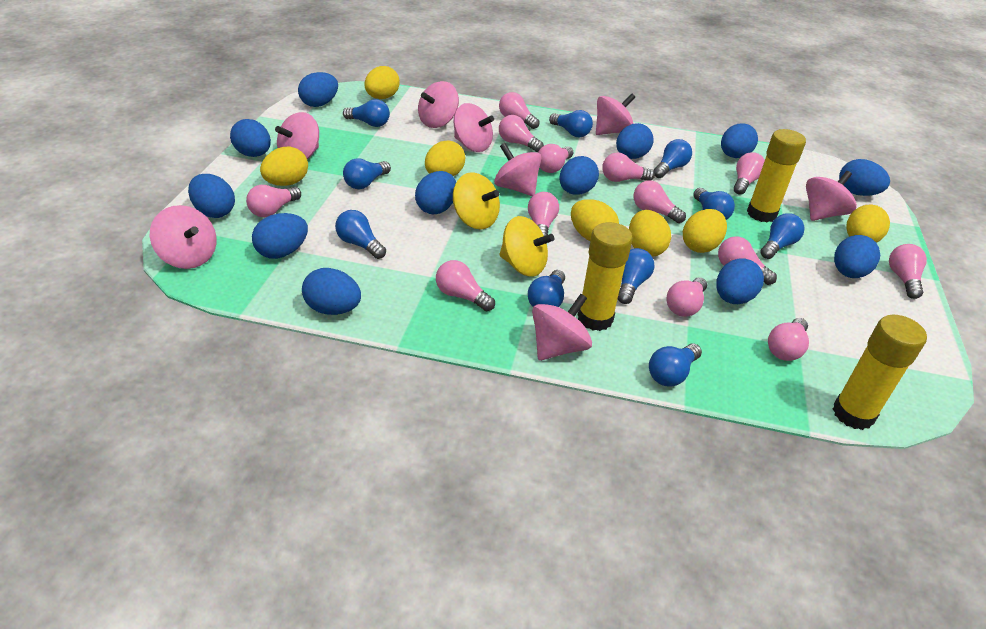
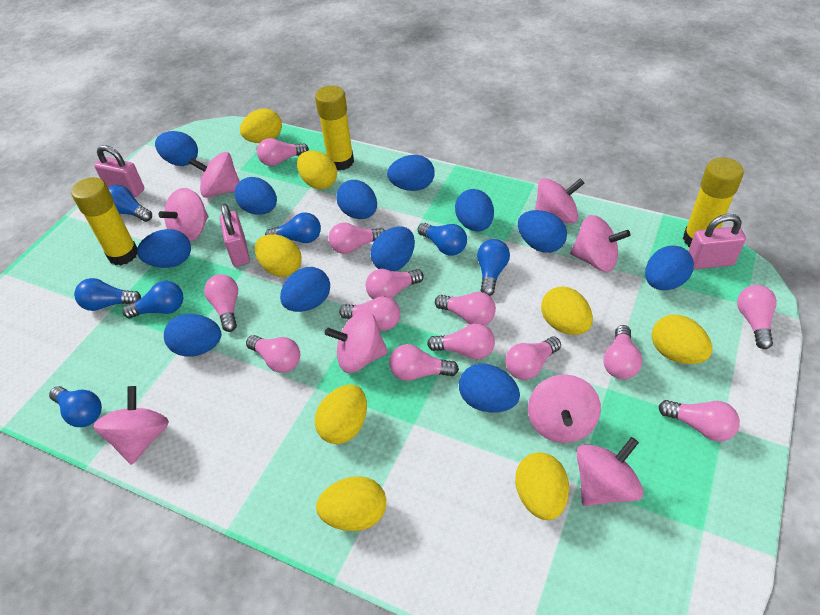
blue light bulb: [335,210,386,259] [343,99,390,127] [343,158,391,189] [528,270,565,307] [549,110,593,137] [618,248,655,304] [649,344,702,387] [654,139,692,178] [693,188,735,220] [761,213,805,259] = 10 -> [49,386,102,427] [74,278,141,311] [108,185,152,222] [122,281,184,318] [265,212,321,243] [418,223,467,256] [477,239,510,296] = 7
pink padlock: none = 0 -> [94,145,144,197] [220,203,250,267] [688,214,746,269] = 3
yellow egg: [260,147,308,186] [365,66,400,99] [425,140,465,176] [571,199,619,241] [629,210,671,257] [683,209,727,253] [846,204,890,243] = 7 -> [240,109,282,143] [255,234,302,277] [297,151,337,189] [315,385,367,444] [316,476,386,531] [515,452,569,520] [541,286,593,335] [652,315,712,364] = 8
yellow spinning top: [453,172,500,230] [499,216,554,277] = 2 -> none = 0

